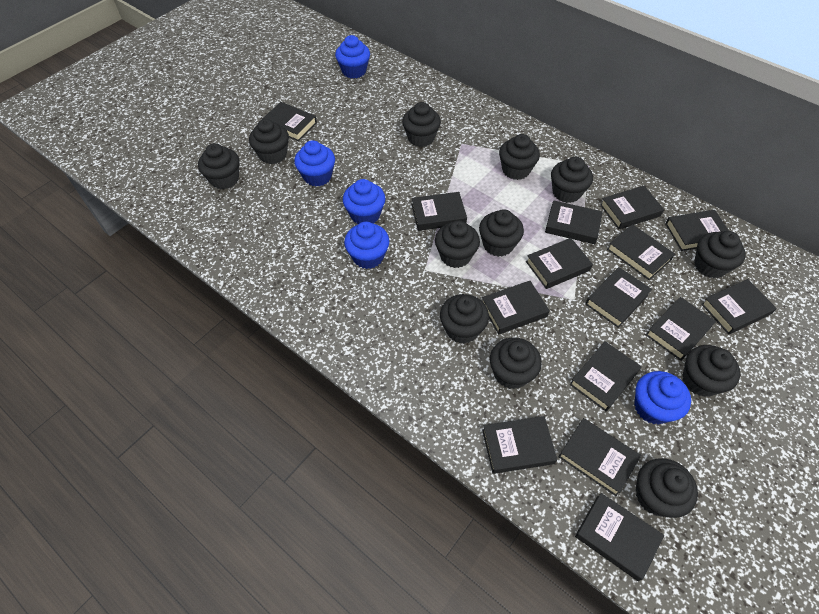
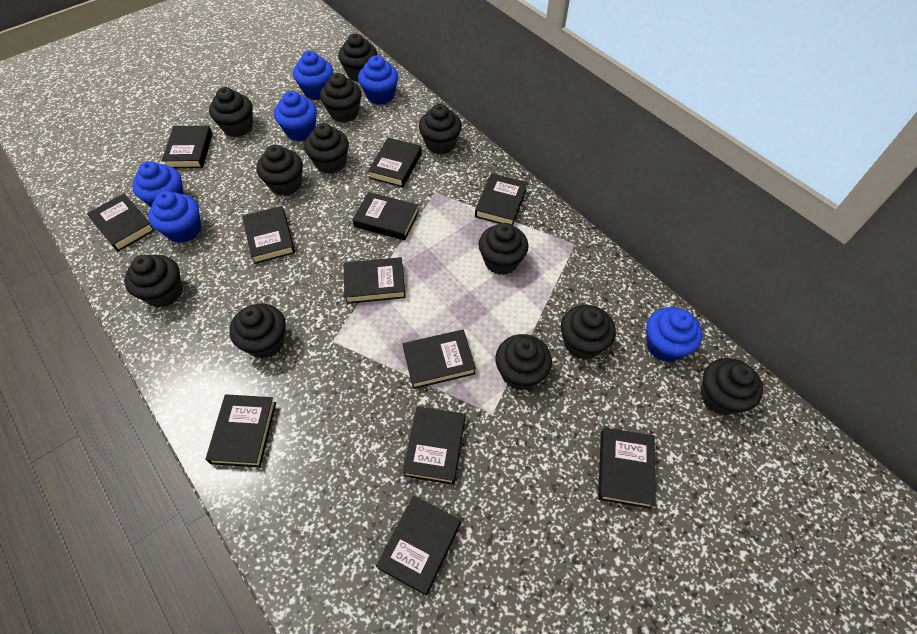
black book: [262,102,317,141] [412,192,467,231] [482,281,550,334] [482,416,558,474] [526,238,593,289] [545,200,603,244] [558,418,641,496] [570,341,642,412] [575,493,664,581] [585,267,652,328] [600,186,664,229] [607,224,675,280] [646,297,716,361] [665,210,729,251] [701,279,777,335] = 15 -> [87,194,155,252] [162,126,213,168] [206,394,276,467] [242,206,295,264] [344,257,406,304] [353,192,419,240] [368,137,422,187] [376,495,461,595] [403,330,476,389] [403,406,465,485] [475,173,528,225] [598,427,655,509] = 12
blue cupcake: [294,140,335,186] [335,35,370,79] [343,179,386,224] [344,222,389,269] [634,371,691,425] = 5 -> [132,161,184,207] [148,191,201,243] [274,91,317,141] [293,51,333,100] [358,55,398,105] [646,307,703,362] = 6

